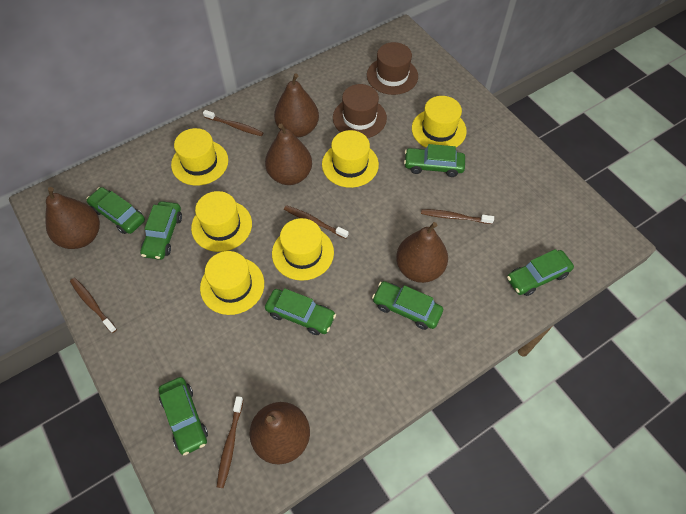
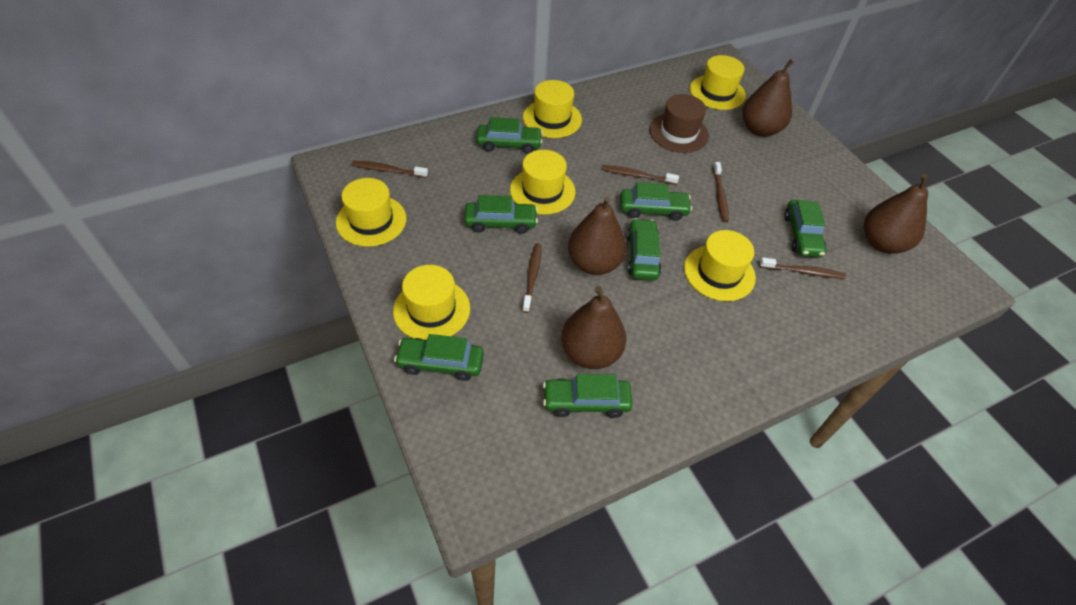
brown hat: [333,84,387,138] [367,42,418,95] = 2 -> [649,94,709,153] = 1
brown pear: [45,187,100,249] [249,402,310,464] [265,124,312,185] [274,73,319,137] [396,222,448,283] = 5 -> [561,286,626,369] [568,196,626,275] [742,59,794,137] [864,174,928,254] = 4

